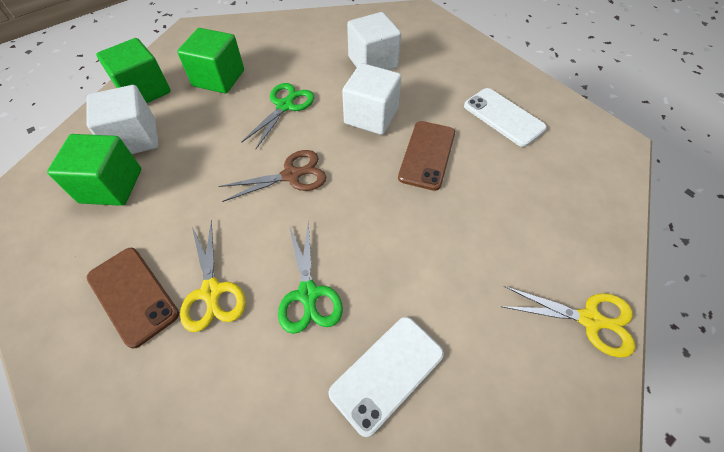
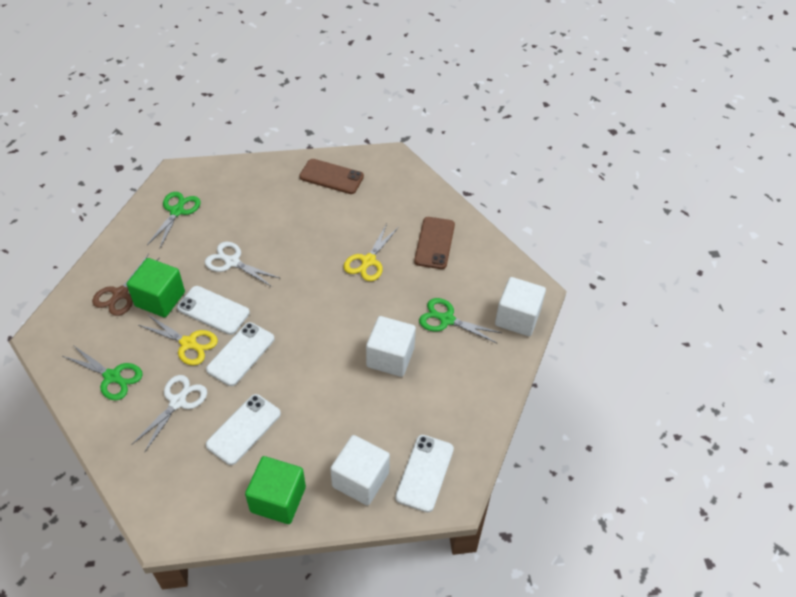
green cube: [47,134,141,206] [96,38,171,103] [177,28,244,94] = 3 -> [127,258,185,317] [245,456,306,524] = 2
green scissors: [241,83,314,149] [278,221,343,334] = 2 -> [63,344,143,400] [147,192,201,249] [419,298,502,343] = 3
white phone: [328,317,444,437] [464,88,547,147] = 2 -> [177,286,250,335] [206,322,275,386] [206,394,281,465] [395,435,454,512] = 4
white scissors: none = 0 -> [131,375,207,453] [205,242,279,287] = 2

